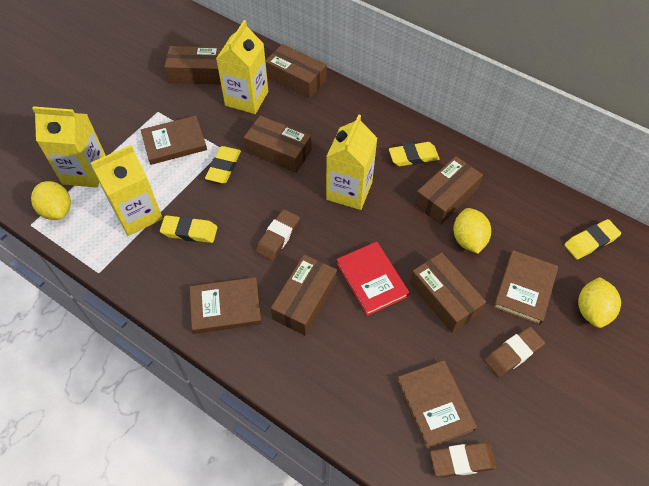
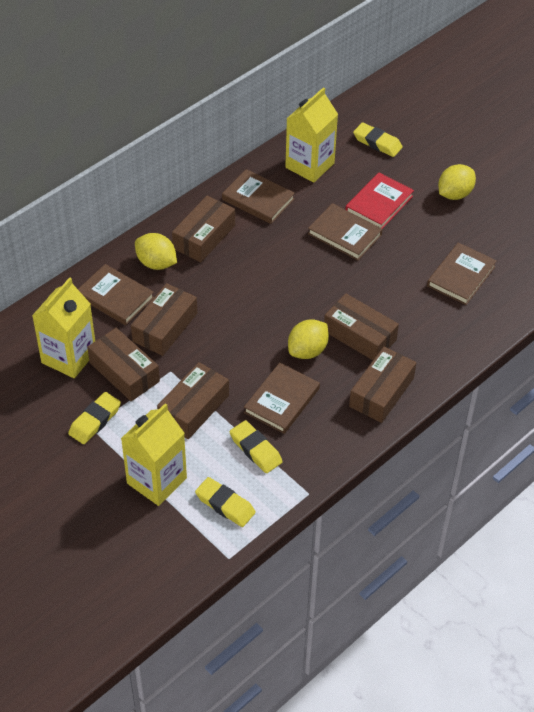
brown book: [141,116,207,165] [190,277,262,334] [397,360,477,449] [493,250,558,325] = 4 -> [78,264,154,325] [222,169,295,224] [244,362,320,434] [308,203,382,260] [427,242,497,305] = 5
brown eraser: [256,209,300,261] [430,442,497,478] [484,327,545,377] = 3 -> none = 0
yellow carton: [32,106,106,187] [91,145,163,236] [216,20,268,114] [326,114,377,210] = 4 -> [32,277,95,378] [121,404,187,506] [285,87,338,183] = 3

